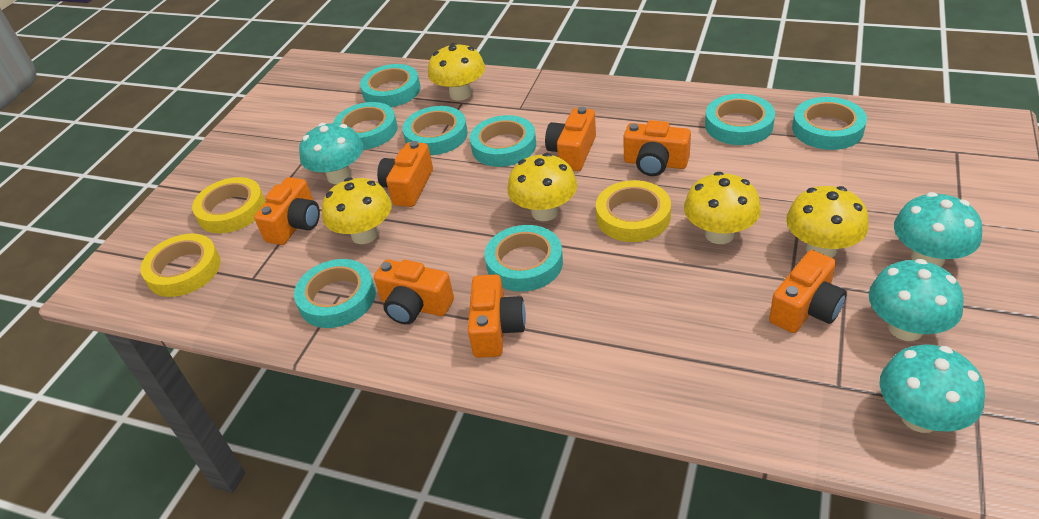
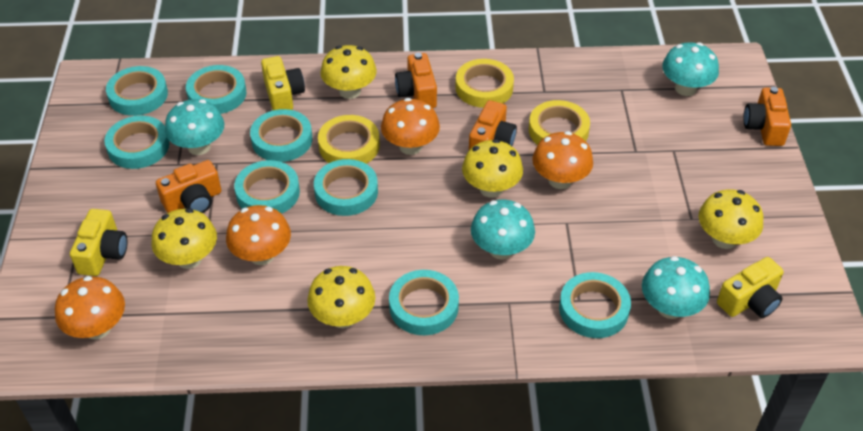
orange camera: [254,177,320,245] [374,259,454,325] [377,141,433,207] [468,274,526,358] [545,107,596,171] [623,120,691,176] [769,250,847,333] = 7 -> [156,160,221,213] [395,53,437,108] [469,100,517,150] [744,87,791,146] = 4
orange mushroom: none = 0 -> [55,276,125,339] [226,205,291,265] [381,98,440,155] [532,131,593,189] = 4
yellow camera: none = 0 -> [70,209,128,276] [261,56,305,110] [717,257,784,318] = 3

